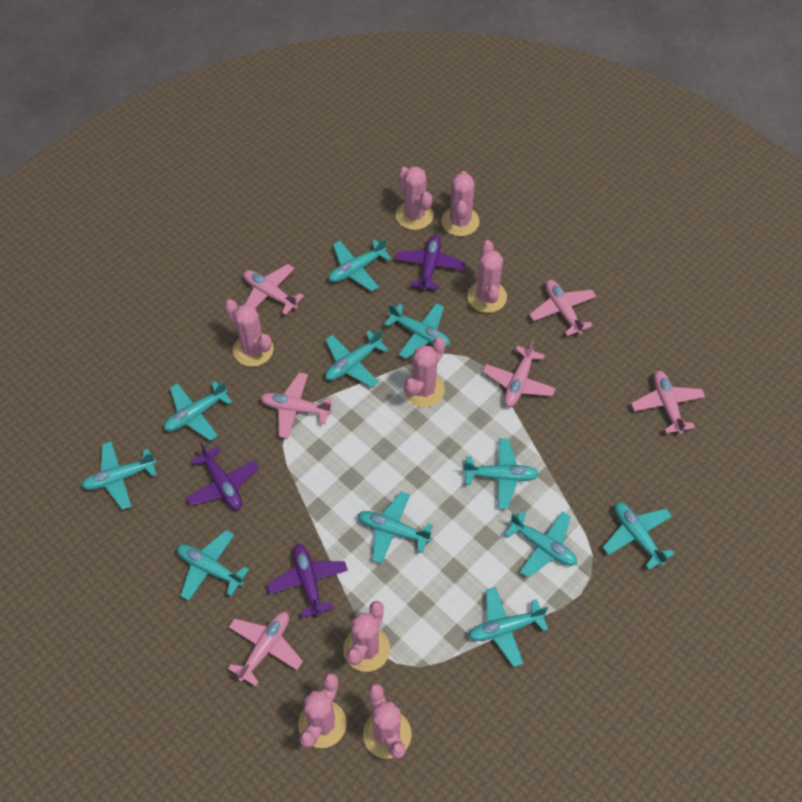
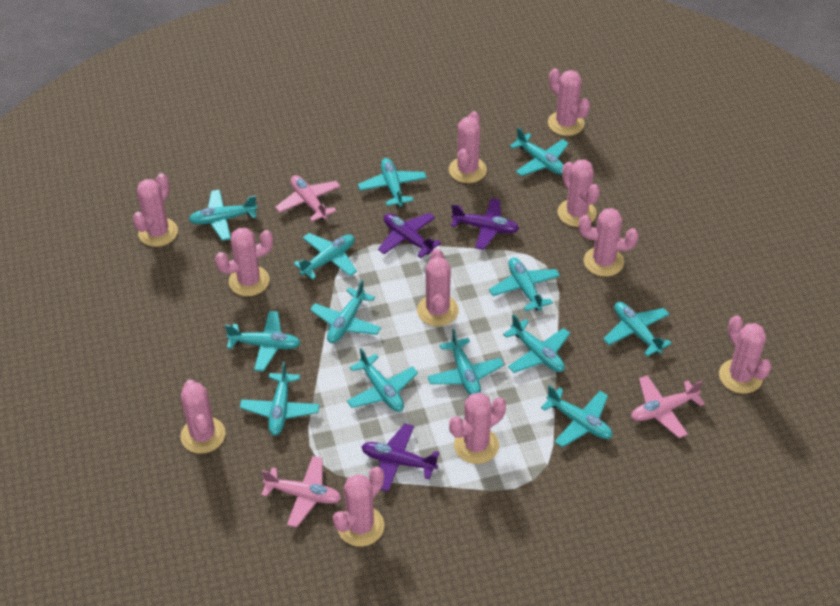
pink cactus: [224,299,274,367] [298,673,346,748] [343,601,390,672] [363,683,411,759] [396,166,434,230] [403,337,445,407] [441,171,479,236] [467,240,507,313] = 8 -> [133,173,178,247] [180,380,226,454] [215,228,273,296] [333,467,384,547] [417,248,459,326] [449,111,487,183] [449,392,506,464] [548,68,590,136] [557,159,600,227] [579,208,639,277] [719,315,771,394] = 11
pink plane: [228,612,303,687] [243,264,304,315] [260,372,333,438] [483,340,556,407] [529,280,596,336] [631,371,705,434] = 6 -> [261,456,342,527] [275,175,340,222] [631,375,705,438] = 3
turquoise plane: [81,441,157,510] [164,381,232,441] [177,530,249,601] [325,329,388,387] [329,238,391,292] [358,492,433,564] [384,303,450,359] [463,438,539,509] [468,587,548,667] [504,511,577,577] [603,502,675,570] = 11 -> [189,189,258,241] [225,311,301,371] [240,362,320,436] [293,233,357,280] [310,280,381,343] [347,348,418,412] [358,158,427,207] [427,329,504,395] [489,257,560,311] [503,314,570,373] [510,127,569,176] [541,385,612,447] [603,302,672,356] = 13

